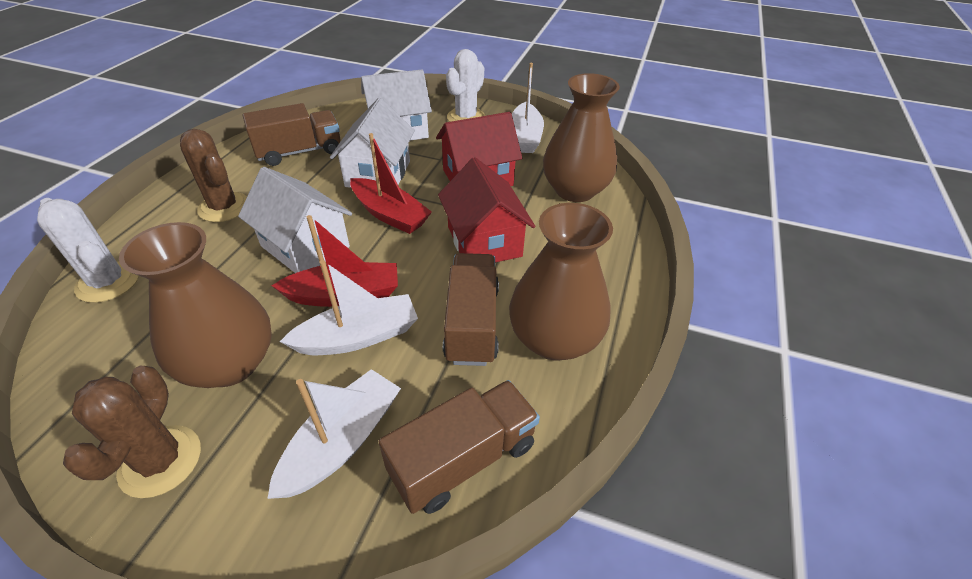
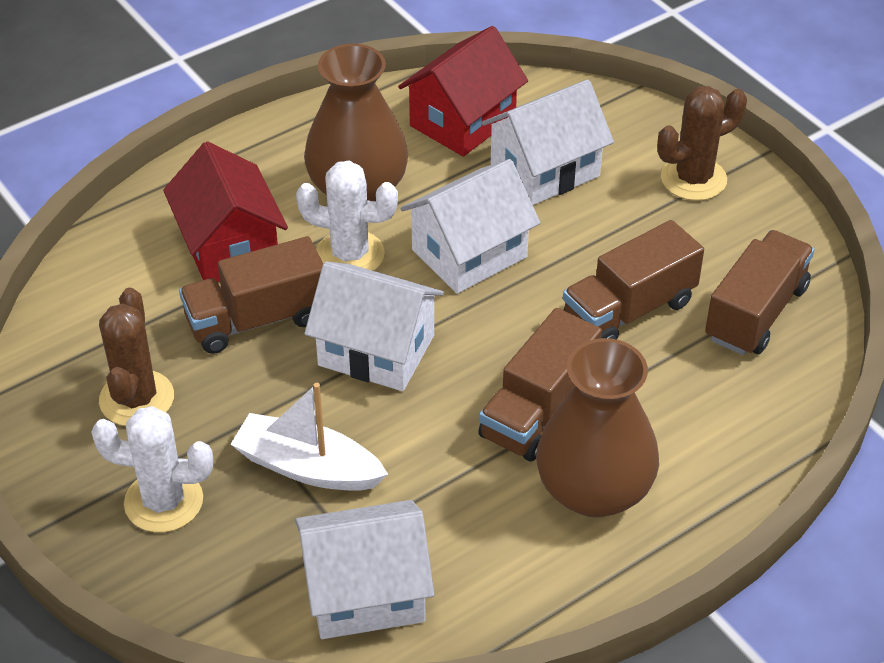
brown truck: [243,103,341,166] [378,380,540,514] [443,253,499,366] = 3 -> [179,236,323,354] [478,308,602,462] [563,220,704,340] [705,230,814,355] = 4
brown vase: [119,222,272,388] [509,203,613,361] [543,73,620,202] = 3 -> [304,44,408,201] [536,338,659,517] = 2
red boat: [272,215,398,307] [350,133,432,234] = 2 -> none = 0
white boat: [267,369,401,499] [280,260,418,355] [512,63,544,153] = 3 -> [231,383,388,491] = 1
white house: [238,167,352,273] [330,98,415,188] [361,70,432,140] = 3 -> [295,500,435,639] [304,262,444,391] [401,159,540,294] [482,80,614,205] = 4

